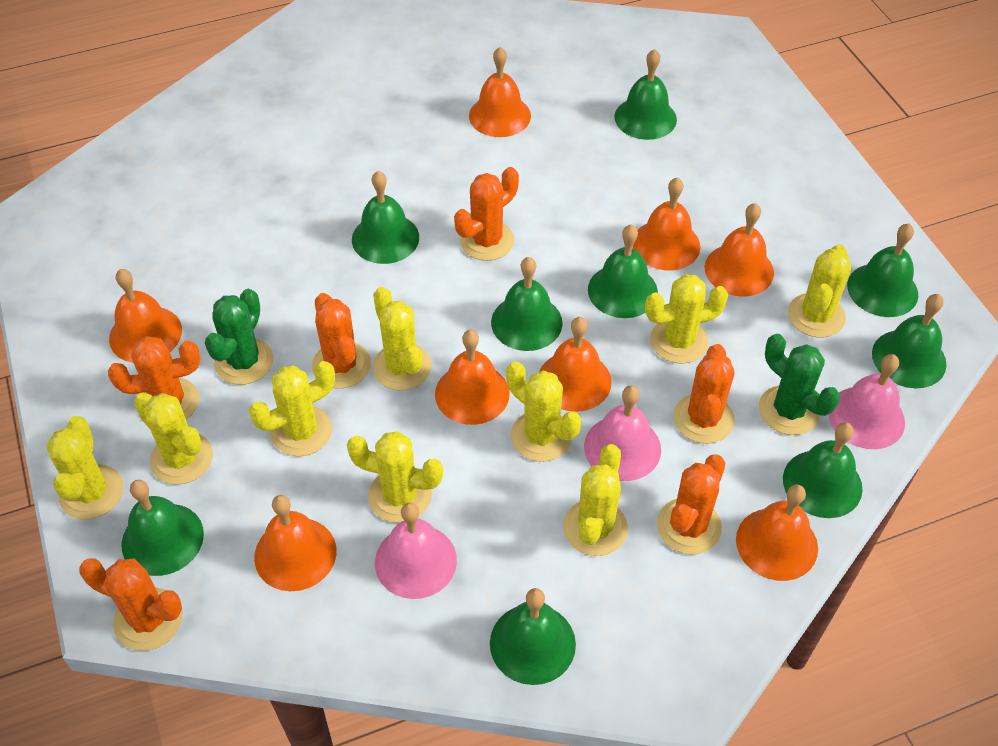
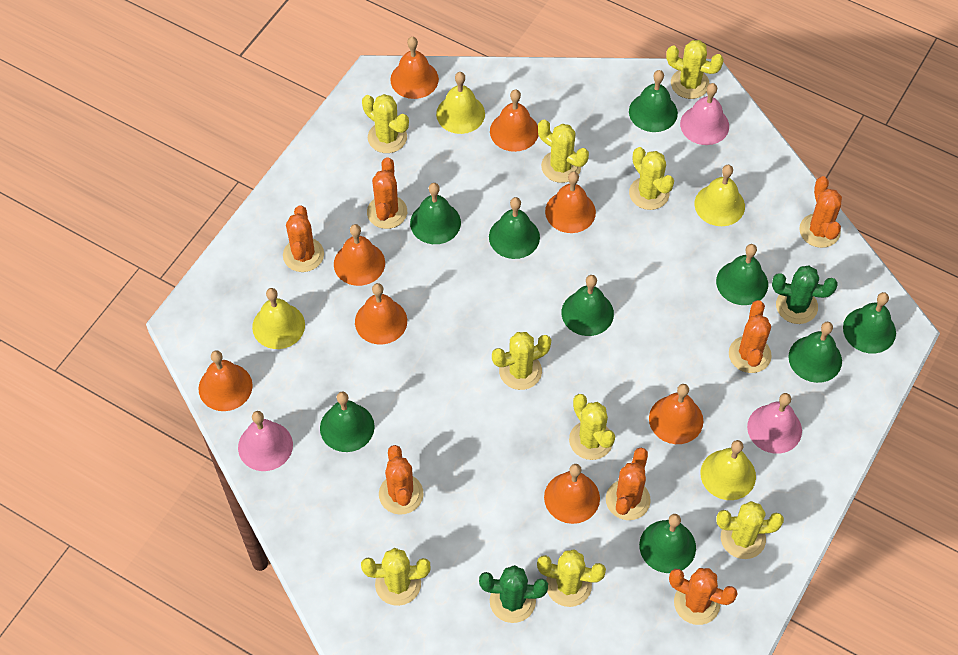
orange cactus: [79,558,183,651] [108,336,200,420] [312,293,371,388] [454,167,519,261] [657,454,725,555] [674,344,735,444] = 6 -> [283,206,324,272] [367,157,407,229] [379,445,424,515] [606,447,651,520] [669,568,738,625] [729,300,772,373] [799,176,842,248] = 7
yellow bell: none = 0 -> [252,288,305,349] [436,72,485,134] [694,165,745,226] [701,440,756,500] = 4

